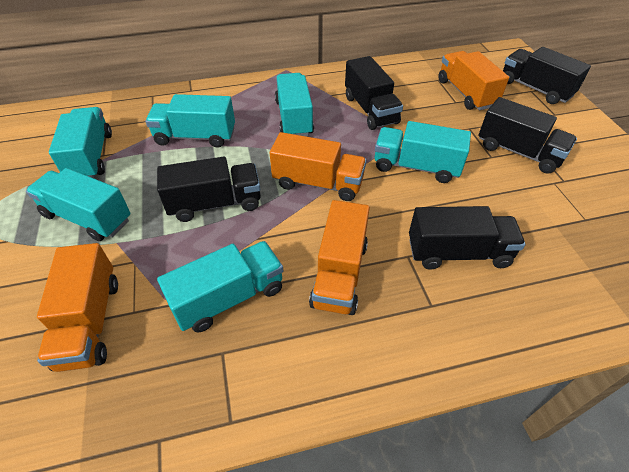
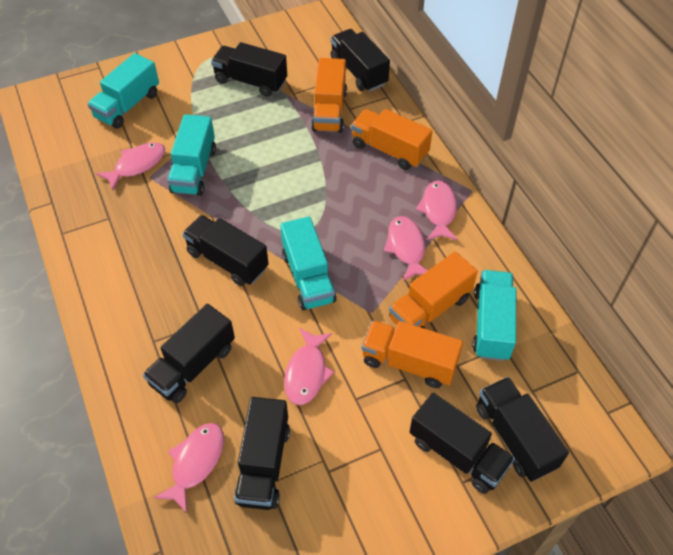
black truck: [157,157,261,222] [345,56,403,130] [409,206,526,270] [479,97,577,174] [503,47,591,104] = 5 -> [143,304,235,403] [182,215,269,286] [211,42,287,97] [234,397,290,510] [330,29,390,92] [410,393,515,494] [476,377,569,482] = 7
pink fish: none = 0 -> [96,142,165,191] [154,423,224,513] [284,328,334,405] [384,216,428,281] [416,180,458,240] = 5
turquoise truck: [26,168,131,241] [49,107,112,178] [145,94,235,148] [157,241,283,333] [275,73,314,136] [375,121,471,183] = 6 -> [88,53,159,129] [167,114,216,196] [280,217,336,310] [472,270,516,361] = 4

